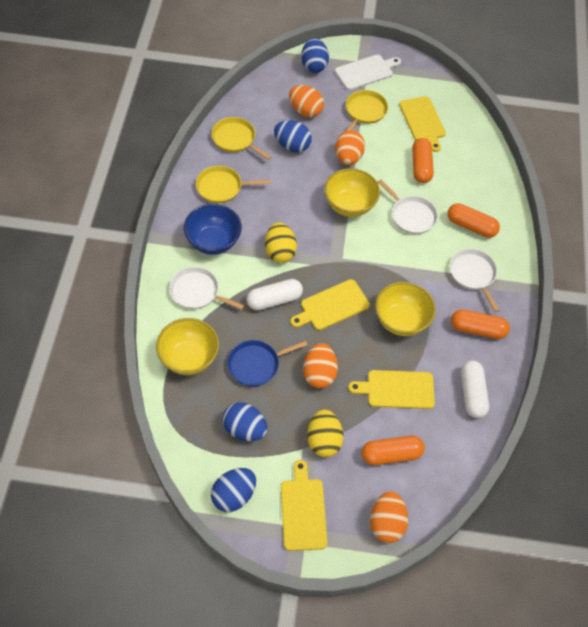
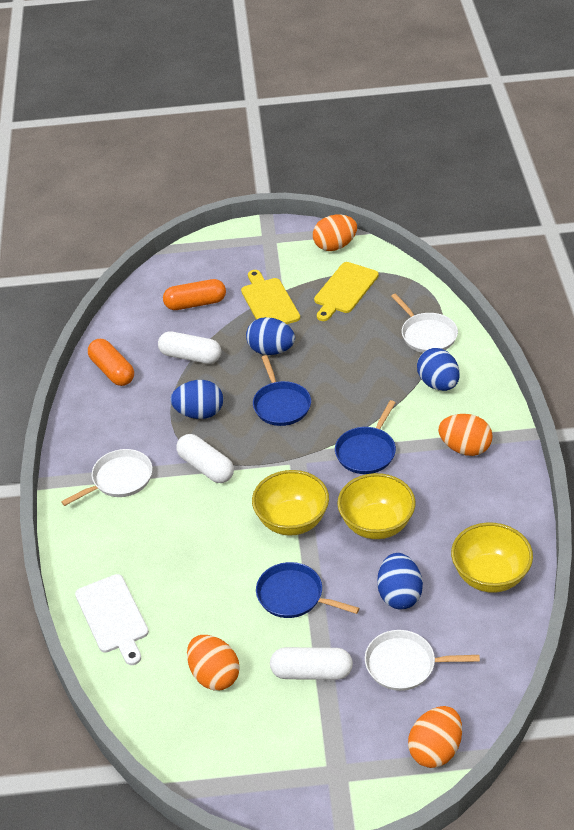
blue bowl: [184,204,242,255] = 1 -> none = 0
blue pan: [227,340,308,387] = 1 -> [253,355,311,426] [256,562,359,618] [335,400,396,474] = 3
orange capsule: [361,436,425,465] [412,138,434,183] [447,203,500,238] [451,309,510,339] = 4 -> [88,339,134,386] [163,279,226,310] = 2
white capsule: [247,279,303,310] [461,361,489,418] = 2 -> [158,331,221,364] [176,434,234,483] [270,647,353,680] = 3
yellow cutting board: [281,460,327,551] [290,279,370,330] [348,370,435,409] [399,96,446,152] = 4 -> [241,270,300,324] [314,262,379,321] = 2
yellow egg: [265,222,297,263] [307,409,344,457] = 2 -> none = 0
yellow pan: [196,166,270,203] [211,117,271,160] [346,90,388,131] = 3 -> none = 0

